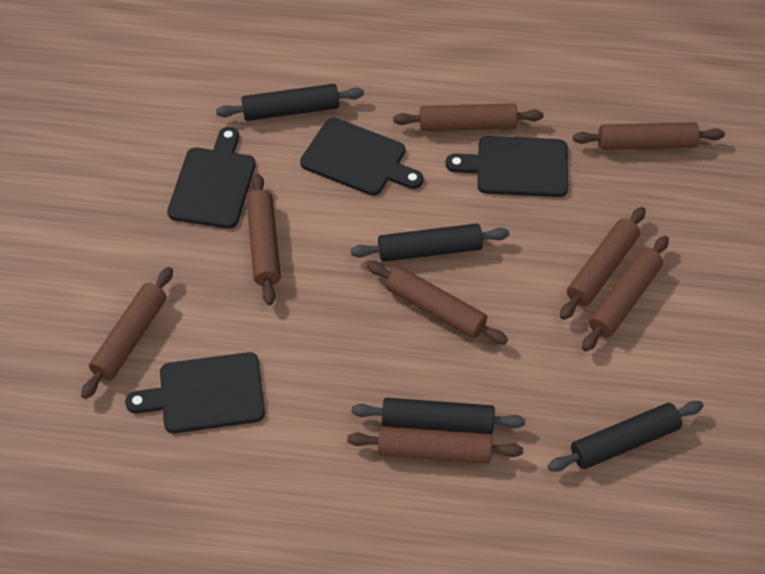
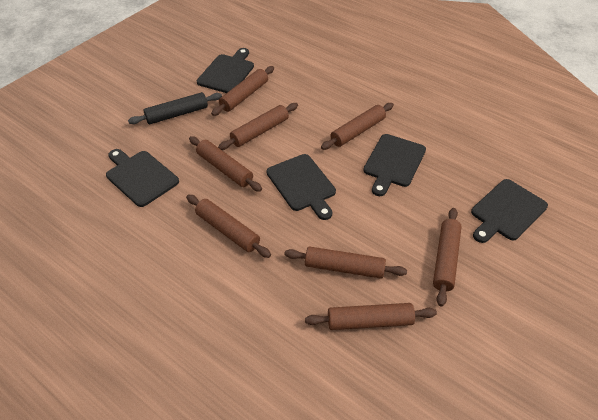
black cutting board: [125,352,265,433] [167,127,256,229] [300,118,424,196] [446,136,568,197] = 4 -> [106,149,179,207] [197,48,254,93] [267,154,336,220] [363,134,426,196] [471,179,548,243] = 5
black rolling pin: [216,84,364,121] [351,223,509,262] [352,398,525,434] [548,401,704,472] = 4 -> [128,92,222,124] = 1

